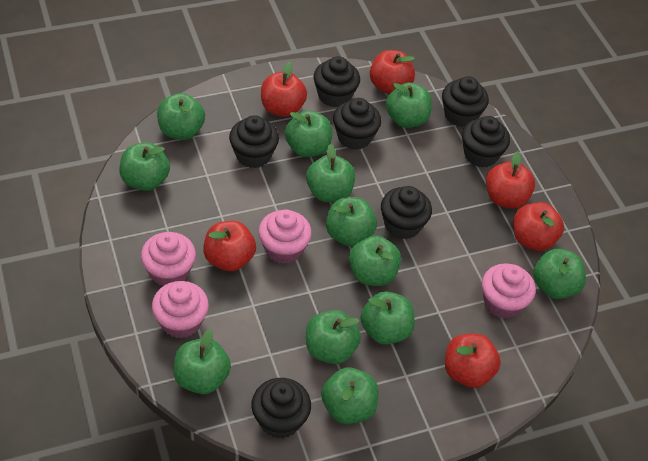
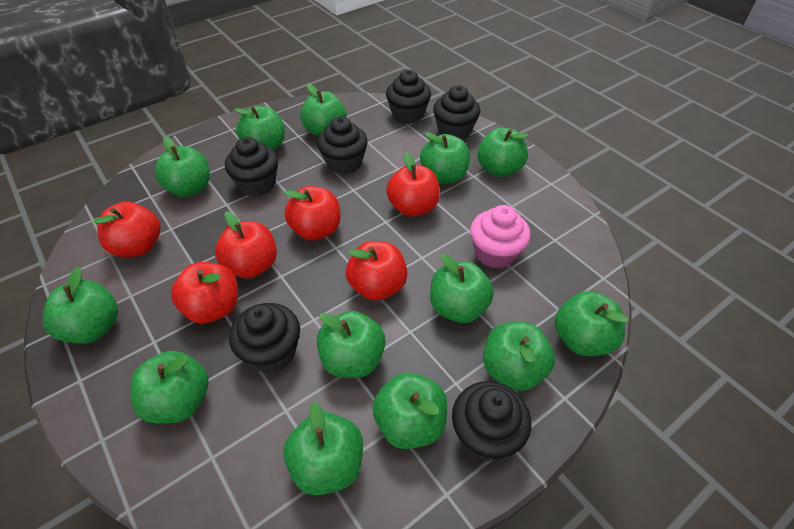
black cupcake: [229,115,279,168] [251,378,311,438] [313,56,360,107] [333,98,381,150] [381,186,432,239] [442,76,489,127] [462,116,510,168] = 7 -> [225,137,278,196] [229,303,300,373] [317,117,368,174] [386,70,431,124] [433,85,480,140] [452,381,531,461] = 6
green apple: [119,142,170,191] [157,93,205,140] [173,329,231,394] [285,111,332,157] [306,144,355,202] [306,310,361,364] [321,367,379,424] [326,197,377,246] [349,235,401,286] [360,291,415,345] [386,82,432,128] [533,249,586,299] = 12 -> [42,267,118,344] [131,351,209,424] [154,137,210,197] [234,106,285,150] [284,402,363,495] [300,83,347,136] [317,311,386,378] [372,372,447,449] [420,132,470,184] [430,254,494,323] [477,127,529,177] [483,322,555,391] [555,291,629,356] = 13
pink cupcake: [141,232,196,286] [152,281,209,339] [258,209,312,264] [482,263,536,319] = 4 -> [470,205,531,269] = 1

